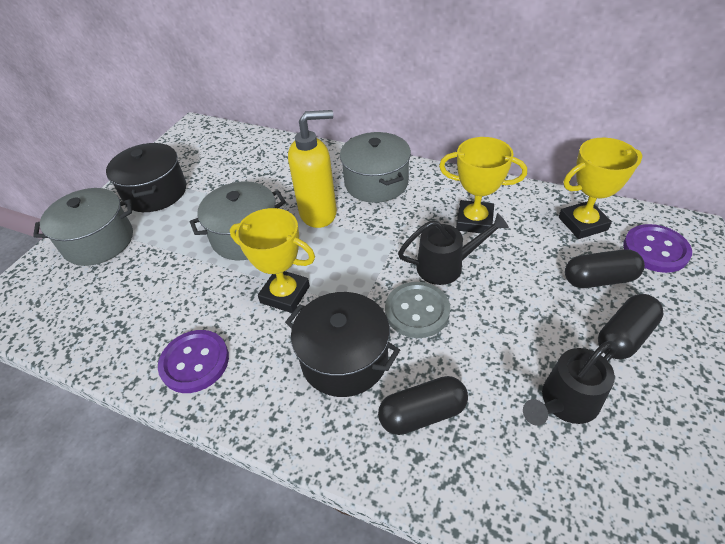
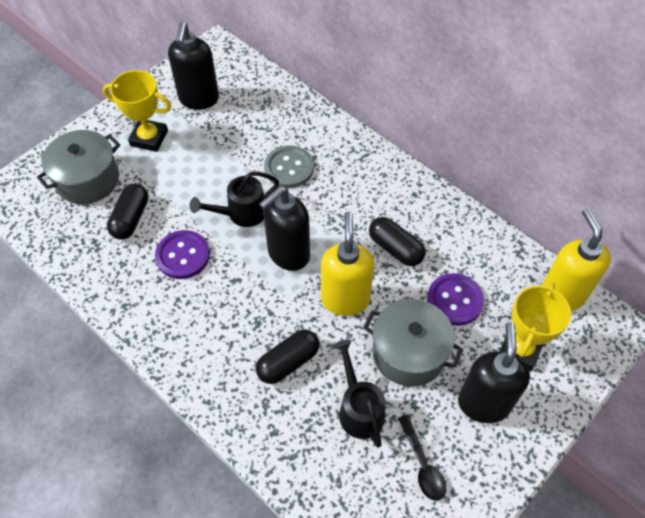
black pot: [106,143,186,212] [285,292,400,397] = 2 -> none = 0
black soap dispenser: none = 0 -> [168,22,219,110] [259,186,310,271] [458,322,530,423] = 3
black spoon: none = 0 -> [398,415,446,501] = 1
grey pot: [33,188,133,266] [190,181,286,260] [340,132,411,203] = 3 -> [37,130,120,204] [363,299,463,386] = 2
yellow soap dispenser: [288,110,337,228] = 1 -> [321,212,374,316] [541,208,611,311] = 2
yellow trophy: [230,208,315,313] [439,137,527,233] [559,138,643,239] = 3 -> [103,70,171,152] [499,283,571,371] = 2

